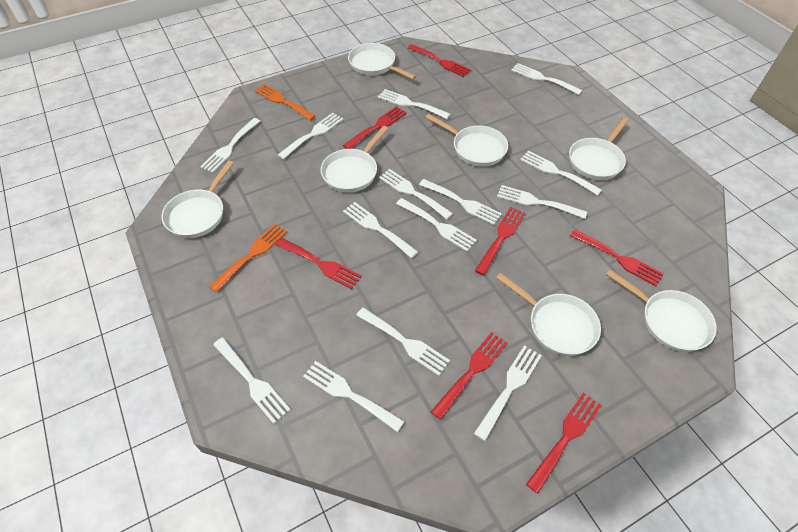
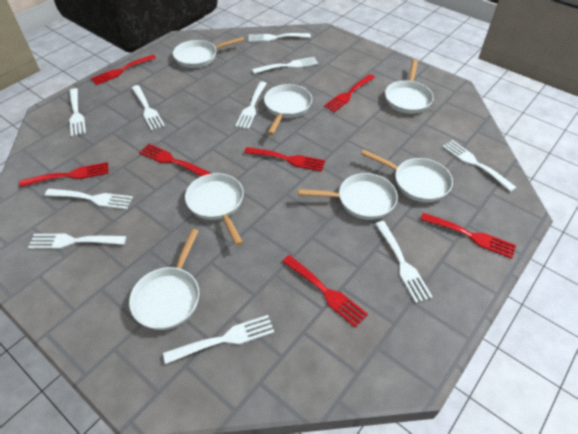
orange fork: [209,223,287,292] [255,84,315,121] = 2 -> none = 0
white fork: [200,118,260,173] [213,338,291,424] [278,113,343,159] [303,361,405,432] [343,202,418,258] [356,307,450,376] [378,89,450,119] [379,169,453,219] [396,198,477,251] [419,179,502,225] [474,345,542,441] [497,185,587,219] [511,63,582,95] [520,151,602,196] = 14 -> [28,234,126,249] [45,189,133,209] [69,88,86,137] [132,85,165,130] [163,315,274,364] [235,81,267,129] [248,33,311,42] [252,57,318,74] [375,221,433,303] [442,140,517,192] = 10

